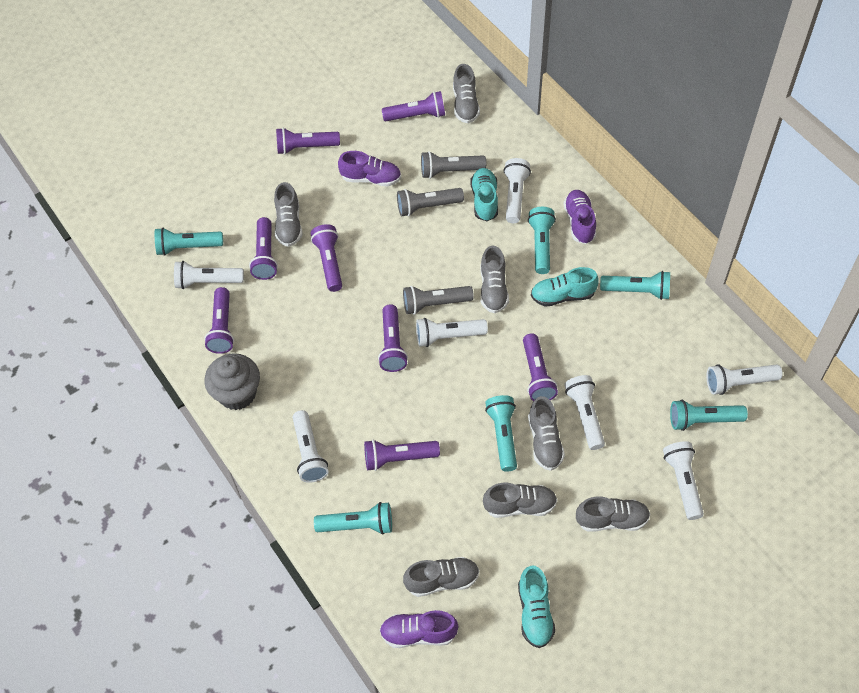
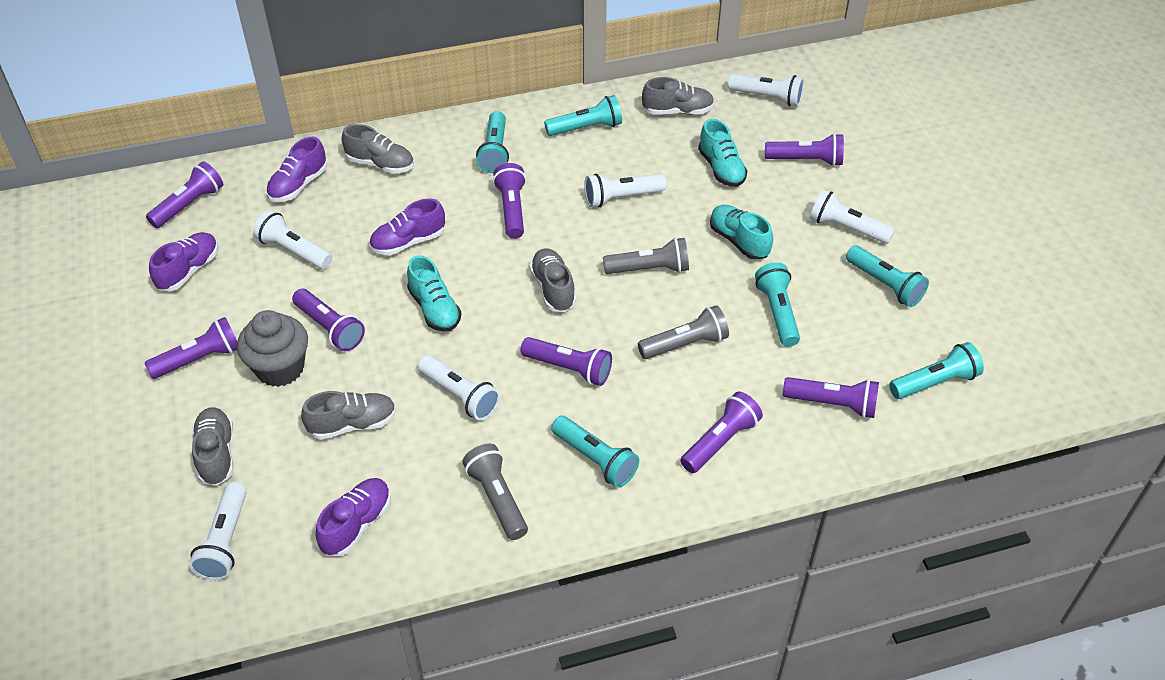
grey shoe: [274,182,302,247] [403,557,479,597] [453,64,480,123] [480,245,509,313] [483,483,557,518] [528,396,565,471] [576,496,650,532] = 7 -> [192,407,233,486] [301,391,396,440] [342,124,414,174] [529,248,576,312] [642,77,714,115] = 5
purple shoe: [338,151,401,187] [379,610,458,648] [563,190,596,244] = 3 -> [149,232,218,291] [266,137,327,202] [316,478,391,556] [369,198,445,255] = 4
white flashlight: [174,261,244,289] [293,410,329,483] [416,318,488,347] [504,158,531,223] [564,375,605,450] [663,441,704,520] [706,364,783,395] = 7 -> [189,482,247,580] [253,210,332,269] [418,355,500,421] [584,174,666,207] [728,74,804,107] [810,189,895,244] = 6

